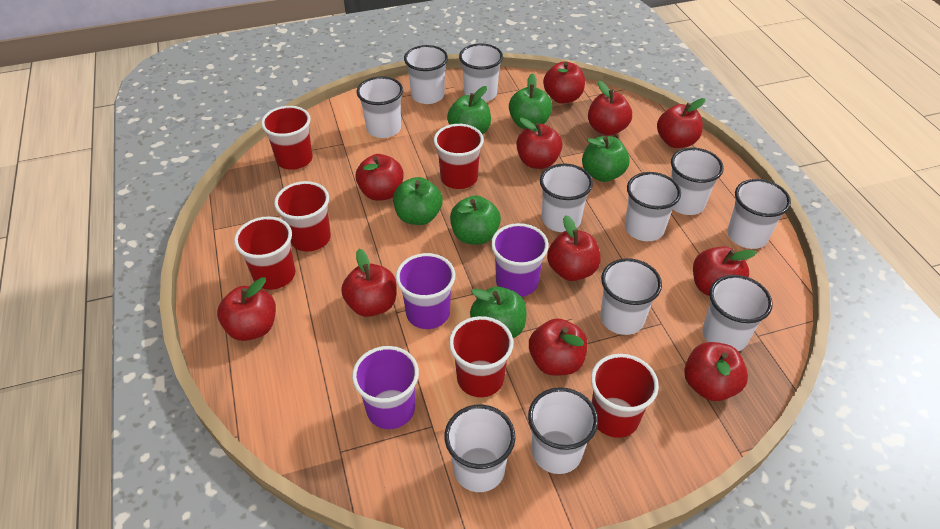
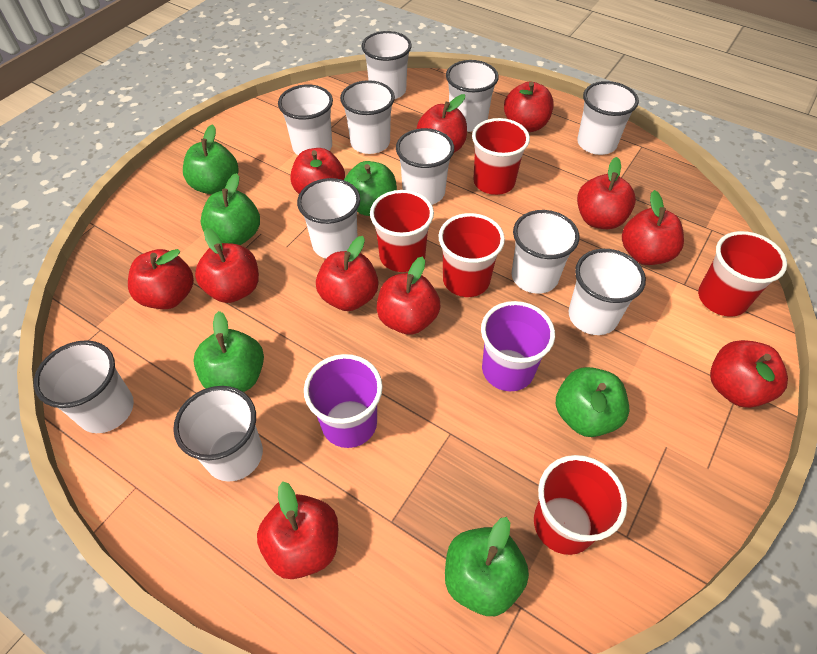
purple cup: [352,346,419,429] [396,253,455,329] [491,223,549,297] = 3 -> [304,354,383,448] [481,301,555,391] = 2
red cup: [234,217,296,290] [261,106,313,170] [274,181,331,252] [434,124,484,189] [449,316,513,397] [591,354,659,438] = 6 -> [370,190,434,272] [439,213,505,297] [472,118,530,195] [534,455,627,555] [698,231,787,317] = 5

